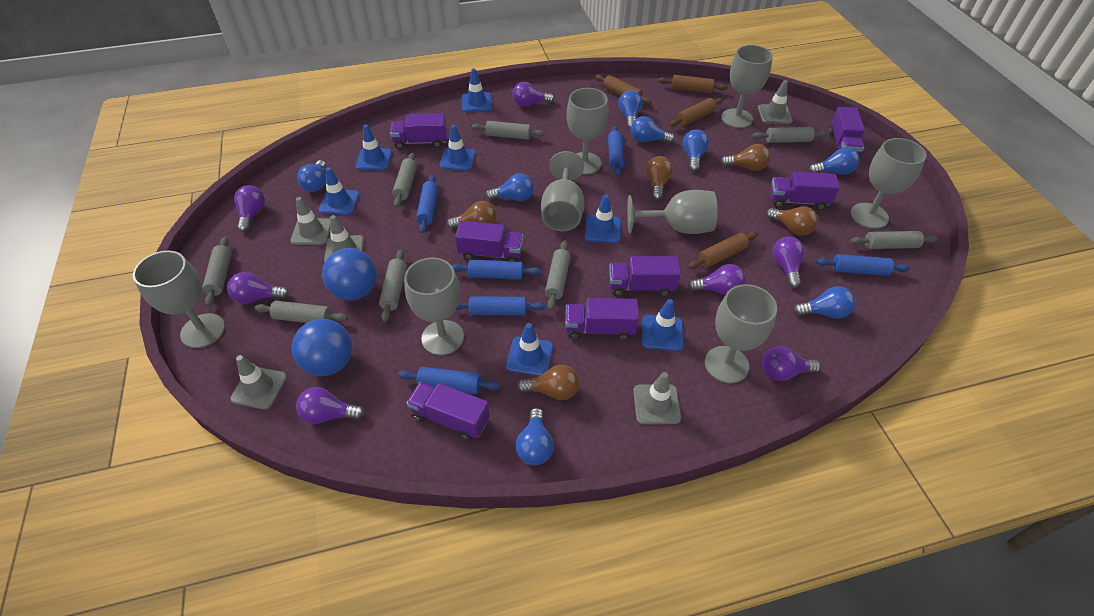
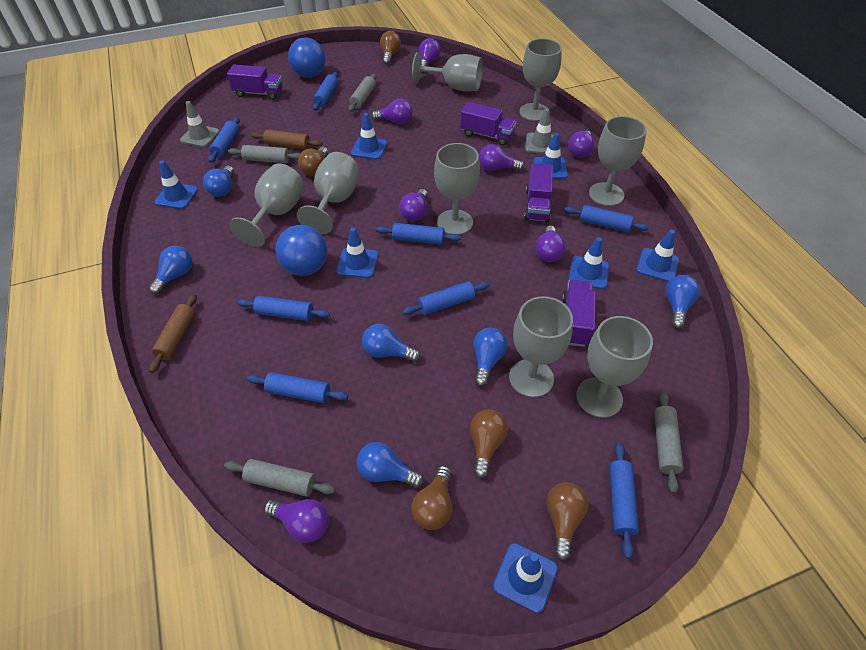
blue light bulb: [297,160,326,192] [486,173,534,201] [516,408,554,465] [618,90,643,129] [631,116,674,143] [683,129,709,171] [794,286,856,319] [809,147,859,175] = 8 -> [149,246,192,294] [203,166,234,197] [357,442,424,488] [362,324,420,362] [474,328,508,386] [666,275,700,328] = 6
blue rolling pin: [398,367,501,394] [416,175,439,233] [452,260,541,280] [456,296,545,315] [608,126,625,176] [816,254,910,276] = 6 -> [208,117,240,163] [237,296,330,321] [247,372,348,403] [313,72,338,111] [376,223,461,245] [402,281,490,315] [564,205,649,232] [609,442,639,559] = 8
brown rolling pin: [595,75,652,104] [658,75,728,93] [669,98,723,127] [688,232,758,269] = 4 -> [149,294,197,373] [251,129,322,149] = 2
grey rolling pin: [202,237,232,306] [254,301,348,323] [379,249,407,322] [392,153,417,207] [472,121,545,140] [545,240,571,310] [752,127,828,143] [850,231,938,249] = 8 -> [224,459,335,497] [228,145,300,163] [348,74,376,112] [654,391,684,494] = 4
grey traffic cone: [230,355,287,410] [290,197,331,245] [324,215,364,262] [633,372,681,424] [758,80,793,124] = 5 -> [180,101,220,147] [525,109,553,154] = 2
purple truck: [390,113,447,149] [406,382,490,441] [455,221,523,262] [566,298,639,341] [609,256,680,297] [770,171,840,210] [829,107,865,159] = 7 -> [227,65,282,100] [460,102,516,146] [524,163,553,222] [562,280,595,347] = 4

